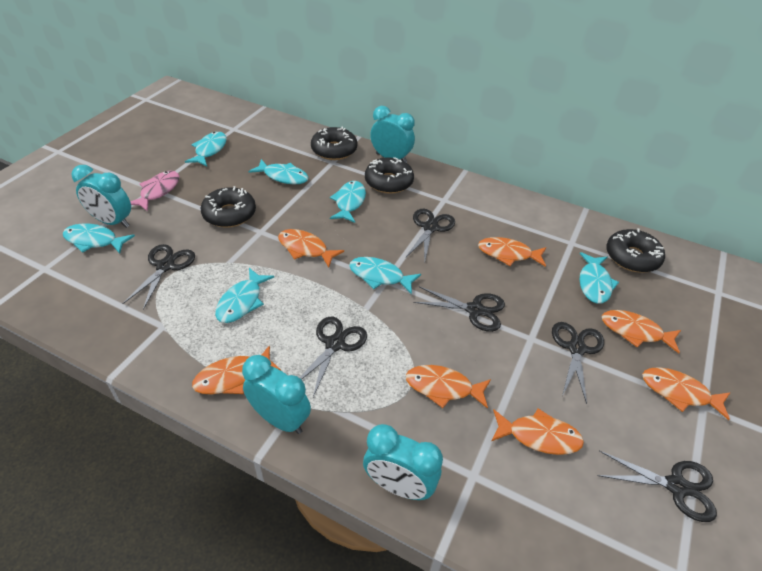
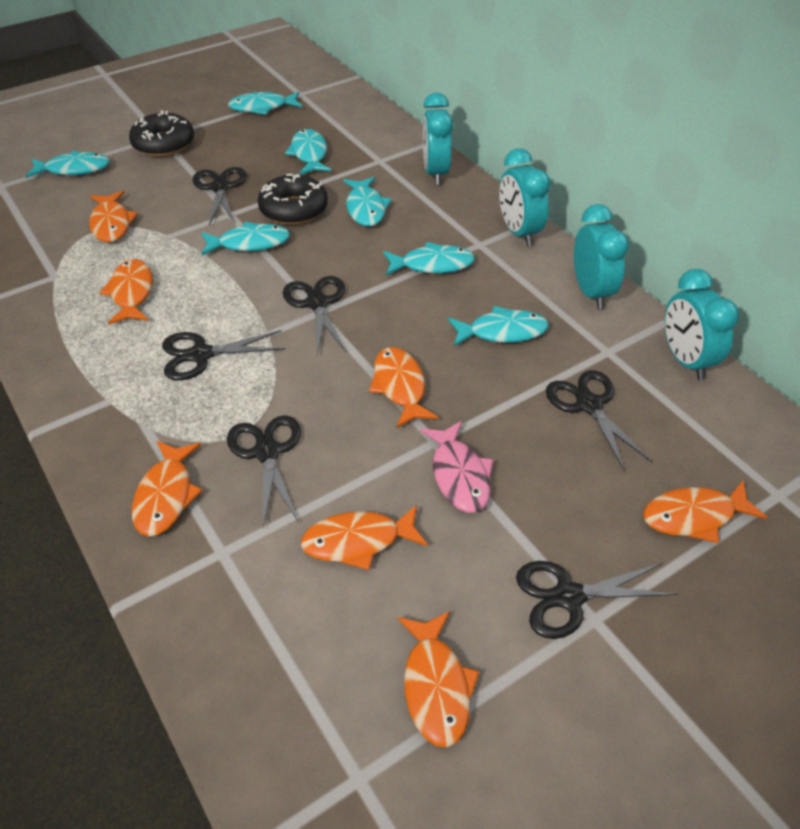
black donut: [201,186,256,228] [311,126,357,160] [365,157,414,194] [606,228,665,273] = 4 -> [129,110,194,157] [258,174,328,225] = 2

